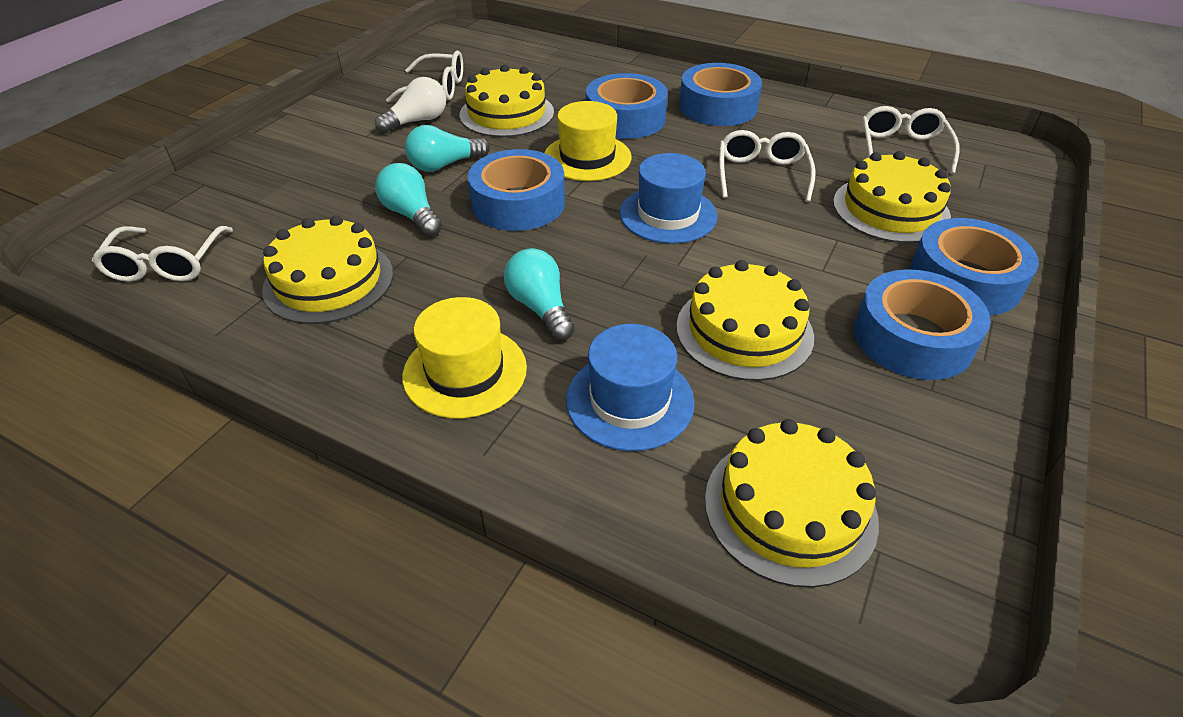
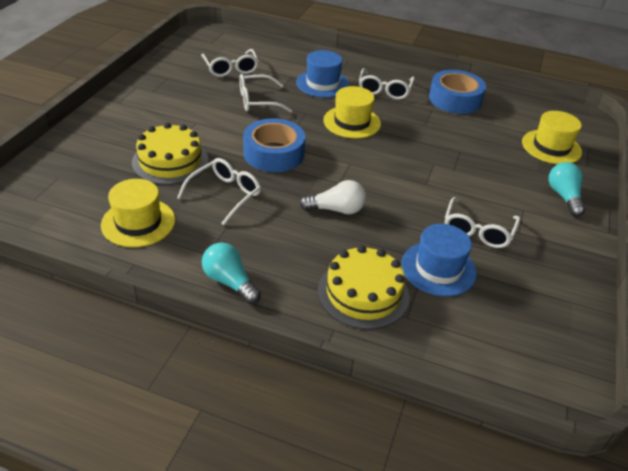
blue tape: [468,149,565,231] [586,73,668,139] [679,63,762,126] [854,269,991,380] [910,218,1039,316] = 5 -> [243,118,305,172] [429,70,486,114] = 2
turquoise light bulb: [375,163,442,237] [405,125,490,172] [504,248,575,341] = 3 -> [202,243,261,304] [549,162,585,217] = 2
white glasses: [92,226,233,282] [386,51,463,102] [719,130,816,202] [862,106,960,174] = 4 -> [177,158,261,225] [201,49,259,77] [239,74,292,112] [359,68,415,100] [445,197,520,248] = 5
yellow cake: [262,216,393,324] [459,65,554,137] [676,260,814,381] [705,419,879,588] [833,151,951,243] = 5 -> [132,123,208,185] [318,245,410,329] = 2
yellow hat: [402,297,527,418] [544,101,632,181] = 2 -> [101,179,175,247] [323,86,381,139] [522,111,582,164] = 3

